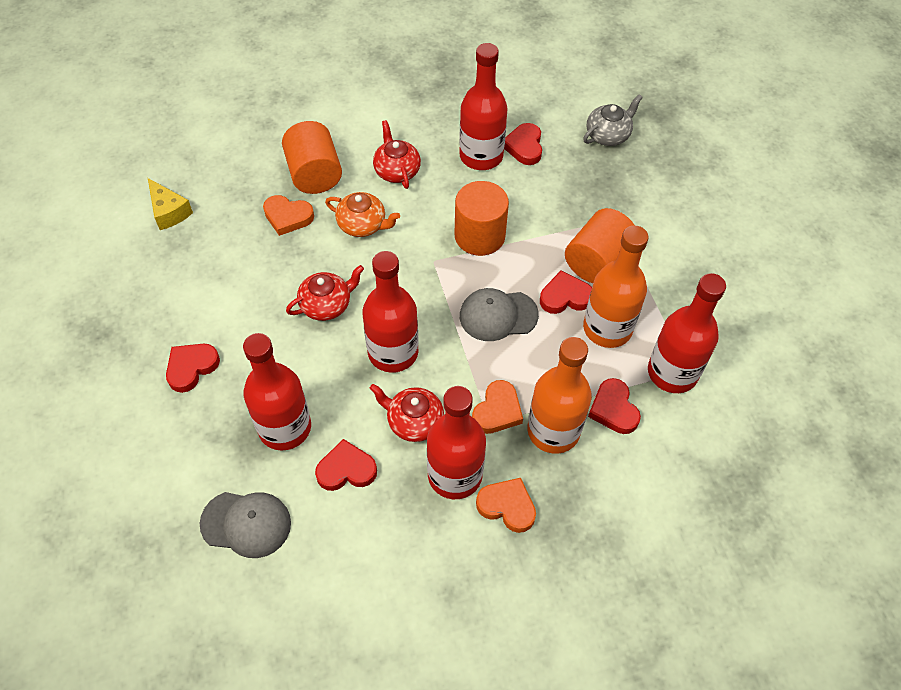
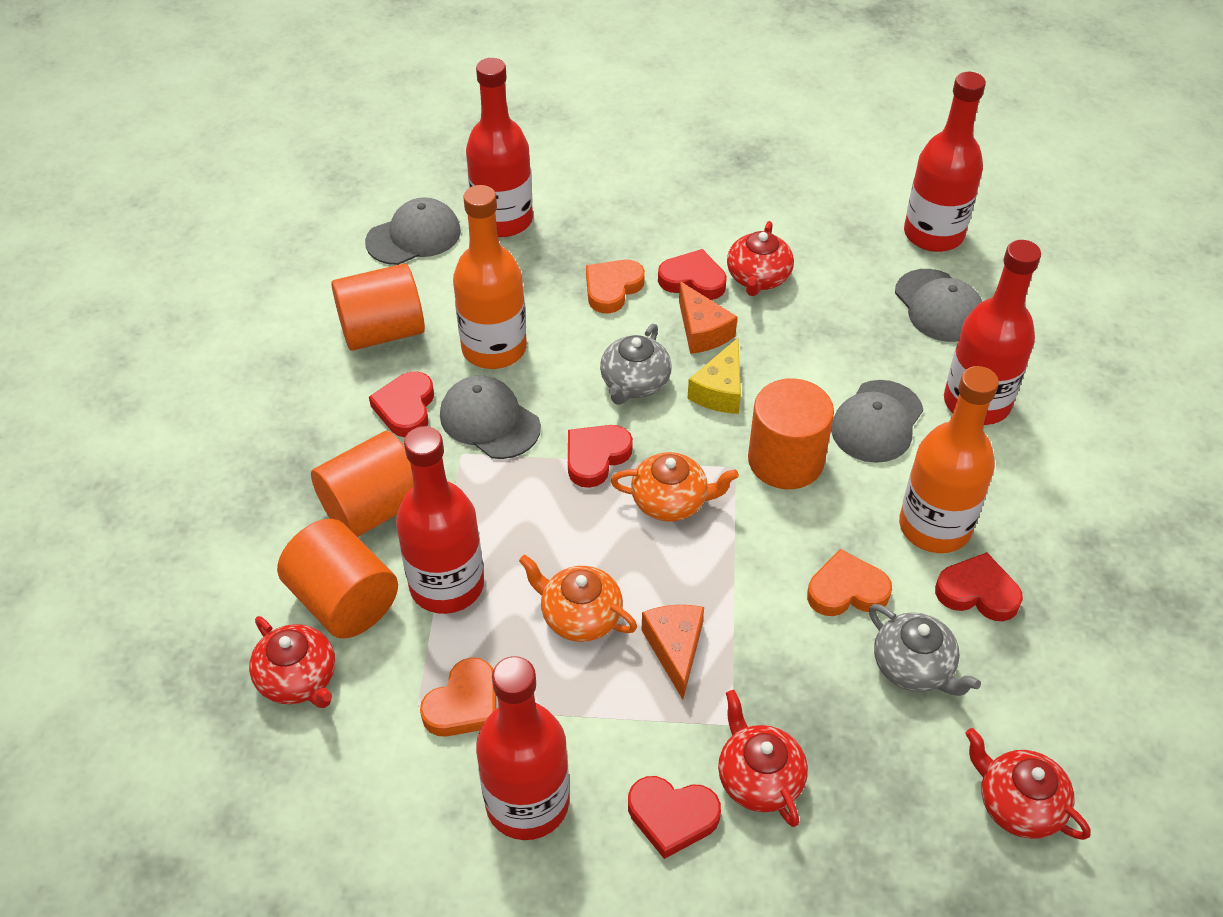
grey cap: [200,492,291,558] [460,288,539,341] = 2 -> [365,197,461,265] [440,375,541,459] [831,380,923,463] [895,269,982,342] = 4
grey teapot: [583,94,643,146] = 1 -> [600,324,672,405] [869,604,981,696] = 2
orange cheese: none = 0 -> [642,605,704,700] [679,281,737,354] = 2
orange cylinder: [282,121,342,194] [455,181,509,256] [565,208,634,283] = 3 -> [277,519,398,639] [311,431,413,537] [331,264,425,351] [748,378,834,489] = 4
orange teapot: [325,192,400,237] = 1 -> [519,555,637,642] [611,452,739,522] = 2
red teapot: [286,265,364,321] [369,384,444,442] [373,120,421,189] = 3 -> [249,616,335,708] [718,690,808,827] [727,221,794,296] [965,728,1091,840] = 4

